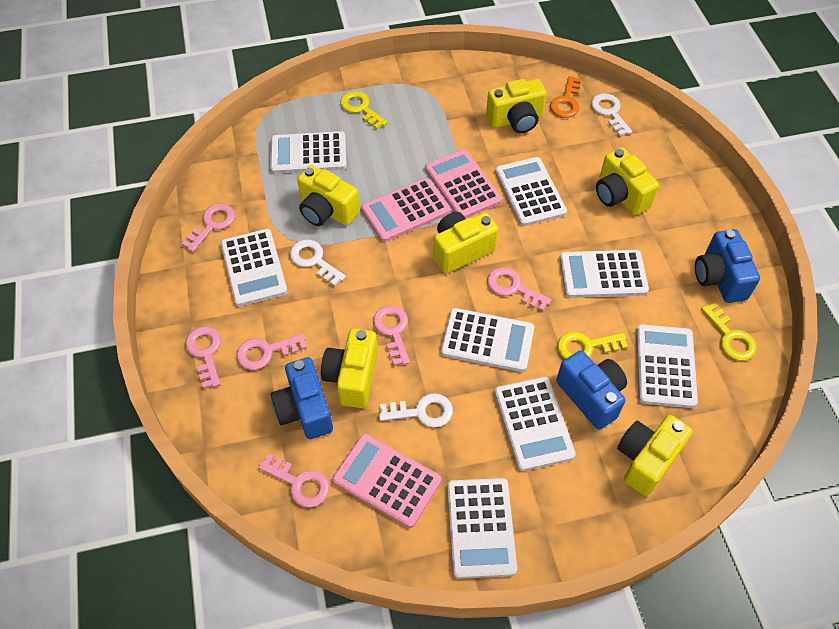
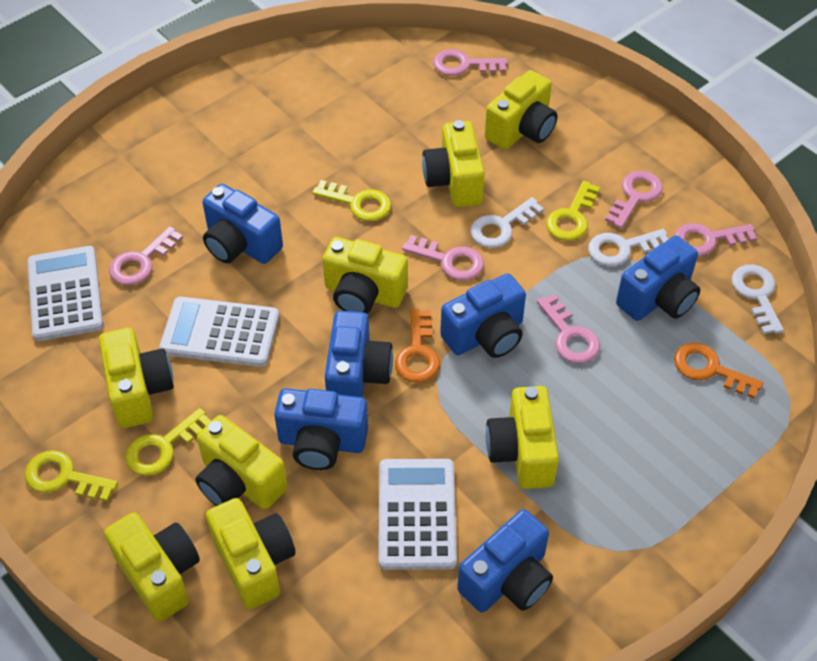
blue camera: [271,357,333,439] [556,350,627,430] [695,229,760,303] = 3 -> [202,184,283,264] [274,388,368,470] [325,311,393,398] [440,273,526,358] [457,509,553,613] [616,235,700,321] = 6
orange key: [550,76,581,118] = 1 -> [395,309,440,383] [674,342,763,398] = 2
pink calculator: [333,434,441,528] [361,178,451,242] [425,149,502,218] = 3 -> none = 0
white calculator: [221,229,288,306] [270,131,347,174] [441,308,534,372] [447,478,517,579] [494,377,576,471] [495,157,567,226] [560,250,649,298] [636,324,698,408] = 8 -> [28,246,103,341] [159,297,279,367] [379,459,457,570] = 3
yellow camera: [297,165,360,226] [321,329,378,408] [434,212,498,273] [486,79,547,133] [596,147,659,215] [617,415,693,496] = 6 -> [99,328,174,428] [104,512,200,622] [195,415,288,510] [206,498,295,609] [323,237,408,314] [422,120,485,207] [485,70,557,150] [486,386,559,489] = 8
yellow key: [340,91,387,129] [557,332,628,359] [701,302,757,361] = 3 -> [25,450,118,501] [126,408,211,476] [312,180,391,221] [546,181,600,241] = 4

